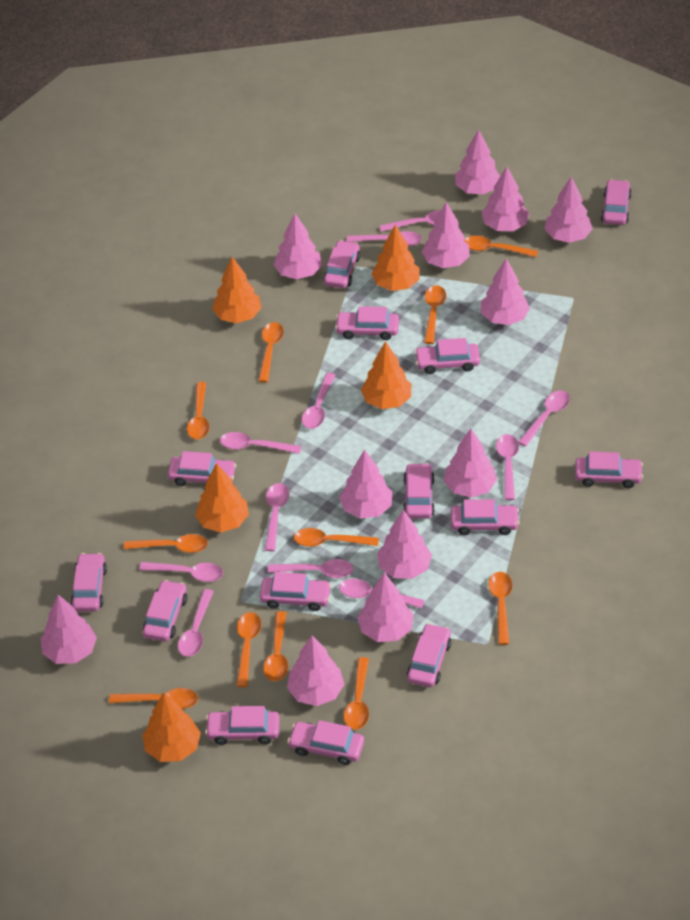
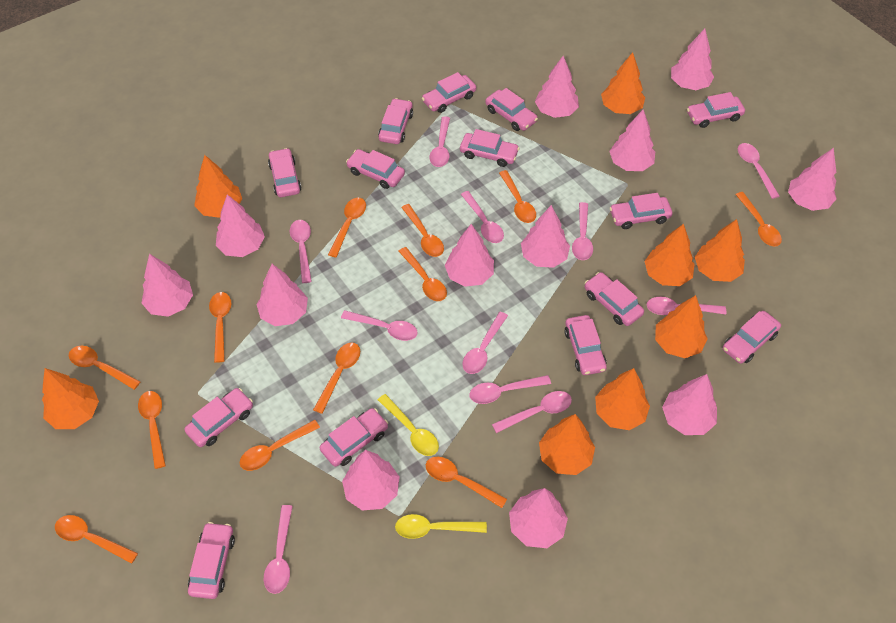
orange spoon: [109,688,198,709] [124,534,208,553] [187,382,209,440] [236,612,261,687] [258,322,284,382] [263,611,288,681] [294,528,379,547] [344,657,369,730] [424,285,446,344] [464,236,538,257] [488,572,513,645] = 11 -> [55,515,138,564] [69,346,140,390] [138,391,166,469] [209,292,231,363] [240,420,320,471] [313,342,360,414] [328,198,366,258] [398,247,447,301] [401,204,444,257] [426,457,507,508] [499,170,536,223] [735,192,782,247] = 12
orange tree: [142,692,201,762] [195,463,249,532] [212,257,262,323] [361,341,411,409] [371,225,420,291] = 5 -> [42,368,99,429] [194,155,242,218] [539,414,595,475] [595,368,650,430] [601,52,645,114] [644,224,695,286] [655,295,708,358] [695,219,745,282] = 8
yellow spoon: none = 0 -> [378,394,439,456] [395,514,487,539] = 2

